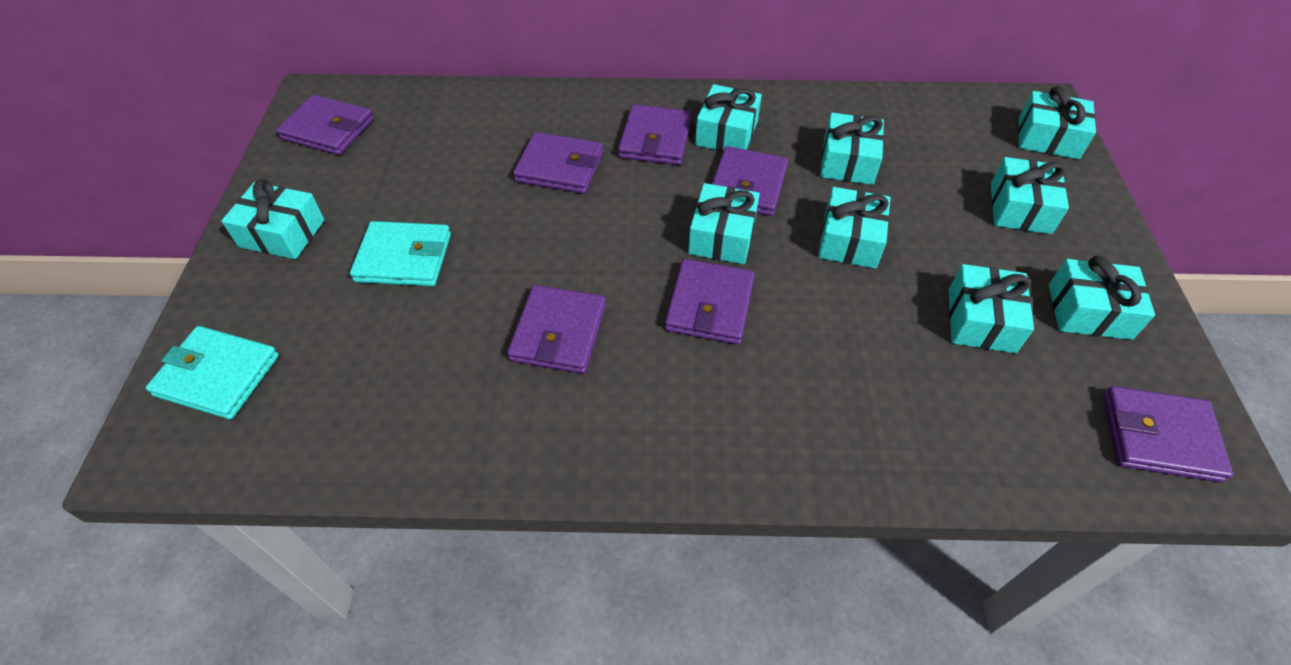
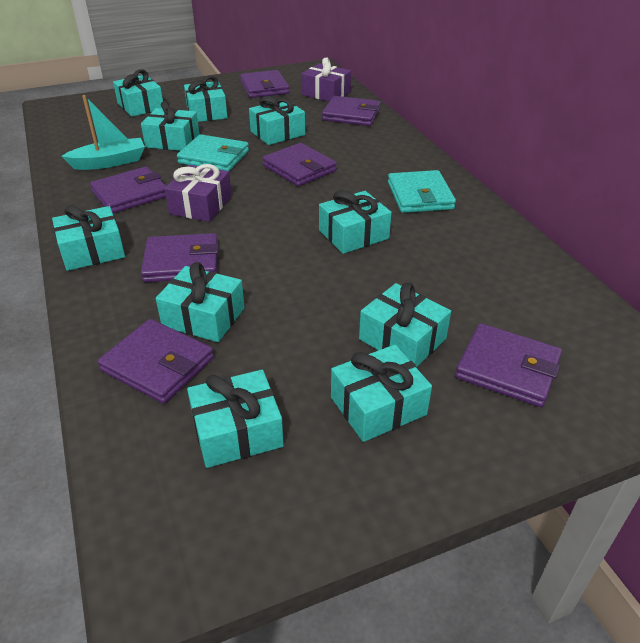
purple gift: none = 0 -> [164,164,232,222] [301,57,351,102] = 2
turquoise boat: none = 0 -> [62,95,145,170] = 1
turquoise gift: [221,179,324,259] [688,183,760,264] [695,84,762,151] [818,187,890,269] [820,113,884,185] [949,264,1034,353] [991,157,1069,234] [1018,86,1096,159] [1049,256,1155,340] = 9 -> [52,205,125,271] [113,69,163,117] [141,101,200,151] [156,262,245,342] [184,76,228,122] [187,370,284,468] [249,96,305,145] [319,190,392,254] [331,344,432,442] [359,283,451,367] = 10

